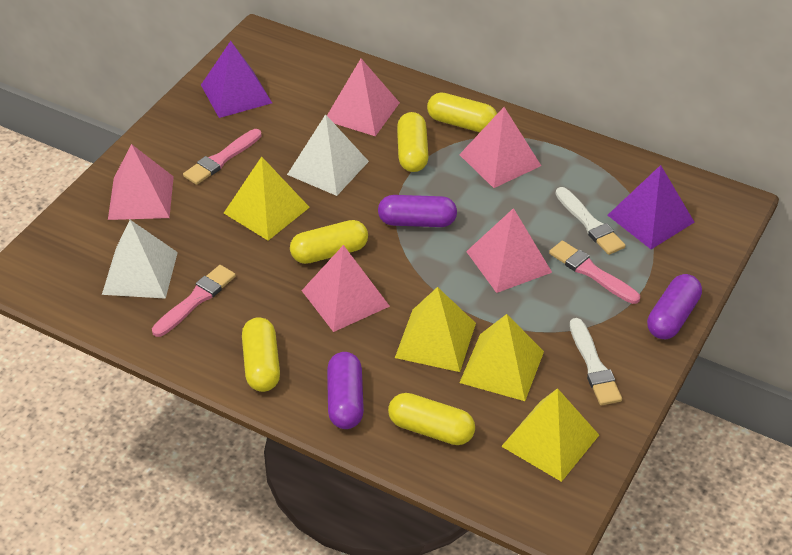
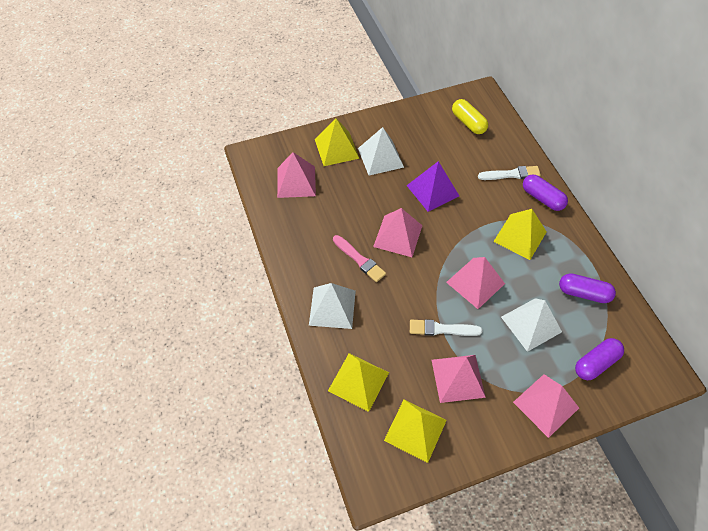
pink brush: [152,265,236,337] [183,129,262,185] [549,241,640,304] = 3 -> [333,235,386,282] = 1
purple pyramid: [201,41,272,118] [608,165,694,249] = 2 -> [406,161,459,212] = 1
white pyramid: [102,220,178,299] [287,114,369,196] = 2 -> [309,283,356,329] [358,127,404,176] [501,298,562,352] = 3
yellow capsule: [242,317,280,392] [290,220,368,264] [388,393,475,445] [397,112,429,172] [427,92,497,132] = 5 -> [452,99,488,134] = 1

